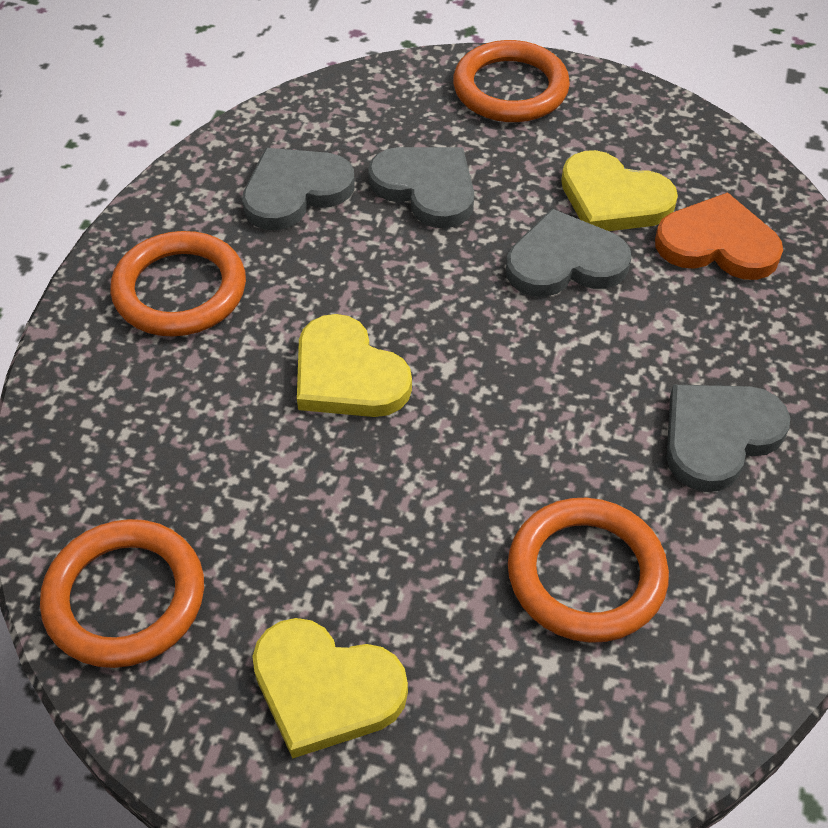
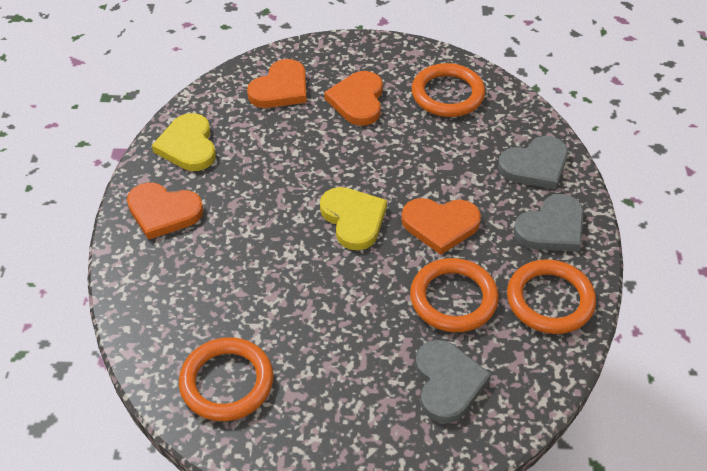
grey heart: [242,148,355,230] [368,147,474,228] [506,209,631,297] [667,385,790,492] = 4 -> [415,340,491,423] [498,136,568,189] [513,194,584,251] = 3
orange heart: [655,192,783,280] = 1 -> [127,182,203,240] [247,59,307,108] [324,71,383,126] [402,198,481,255] = 4
yellow heart: [252,618,408,759] [297,314,412,417] [561,150,678,231] = 3 -> [152,113,216,171] [320,187,387,250] = 2

